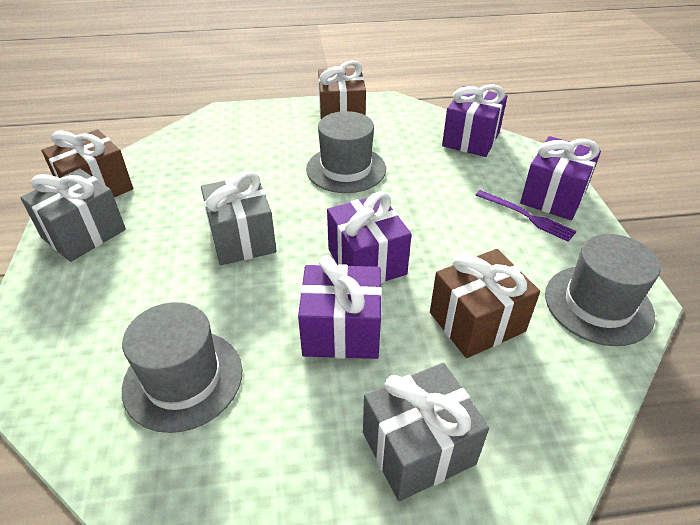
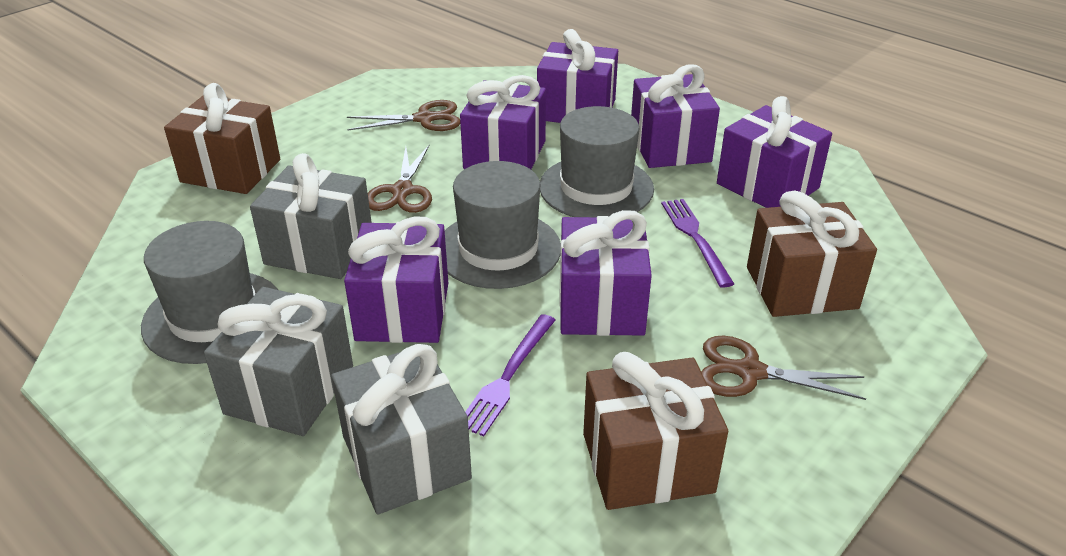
brown scissors: none = 0 -> [347,100,460,131] [368,144,432,213] [701,336,866,400] = 3
purple fork: [476,190,577,242] = 1 -> [465,314,555,436] [661,199,734,288] = 2
purple gift: [298,255,382,359] [327,191,412,283] [442,84,507,157] [520,136,601,220] = 4 -> [344,216,448,343] [460,75,546,169] [537,29,618,123] [559,210,652,336] [631,64,720,168] [717,96,832,208] = 6

